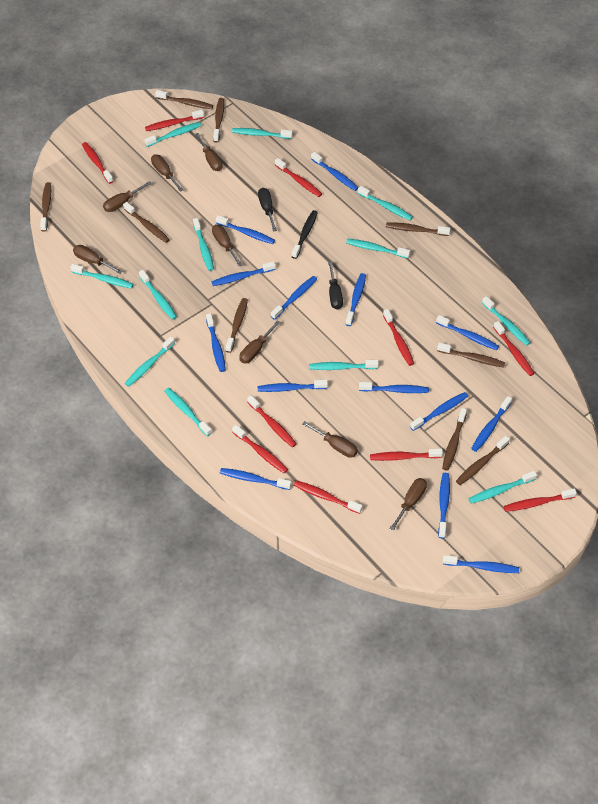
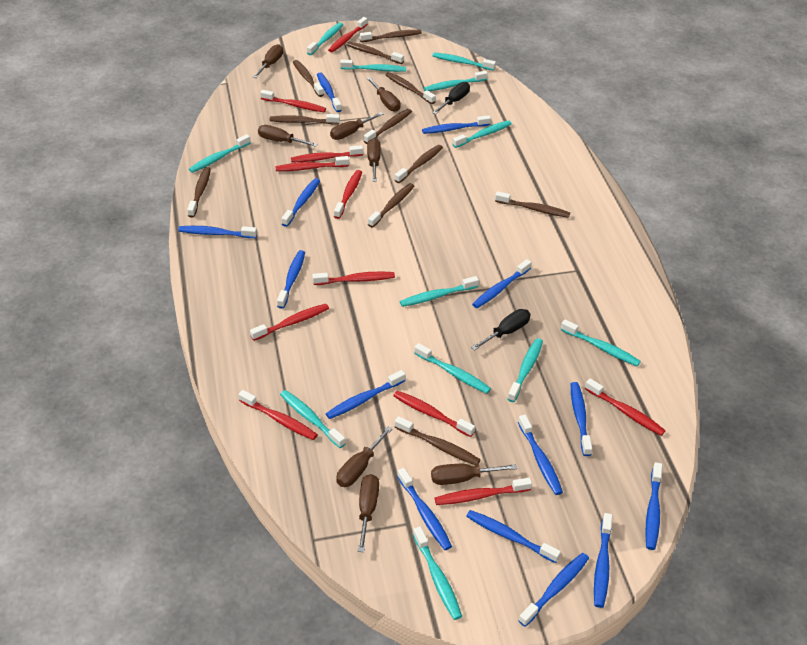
black toothbrush: [291,210,318,259] = 1 -> none = 0
brown toothbrush: [40,182,51,232] [123,202,170,243] [155,90,213,109] [213,98,224,143] [226,298,248,353] [386,222,450,236] [437,343,505,368] [442,408,467,471] [456,436,510,485] = 9 -> [187,167,211,218] [270,114,340,125] [293,60,324,97] [346,42,404,64] [360,30,422,42] [364,109,412,144] [368,183,414,228] [386,72,436,104] [395,145,443,183] [395,416,481,465] [495,191,570,218] = 11
red toothbrush: [82,142,113,184] [145,110,204,131] [232,425,288,473] [247,395,297,447] [275,158,322,197] [294,480,362,514] [370,449,443,461] [383,309,414,366] [493,321,535,376] [504,488,577,512] = 10 -> [239,390,318,440] [250,304,329,341] [260,90,326,112] [275,156,349,171] [291,145,364,163] [312,272,395,285] [328,17,368,53] [334,170,362,219] [393,391,475,437] [435,478,532,505] [585,378,666,436] = 11

